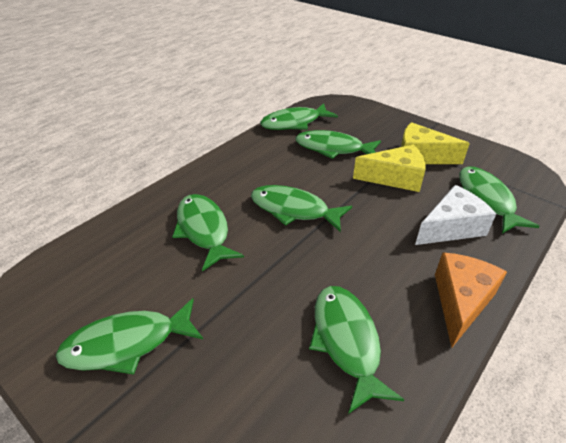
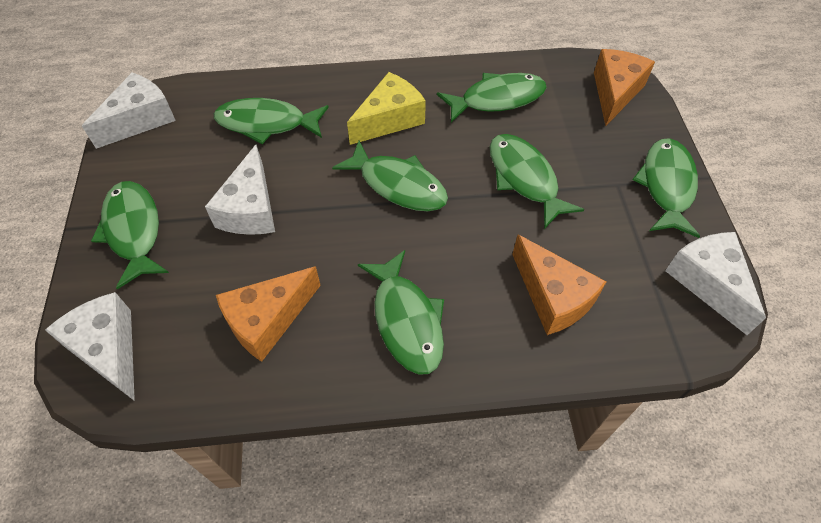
orange cheese: [435,252,507,348] = 1 -> [216,266,321,362] [512,235,606,335] [594,49,655,126] = 3
white cheese: [415,185,496,245] = 1 -> [45,292,135,401] [82,72,176,149] [205,144,275,235] [665,232,766,335] = 4
yellow cheese: [353,144,426,192] [401,122,470,164] = 2 -> [347,72,426,145] = 1

